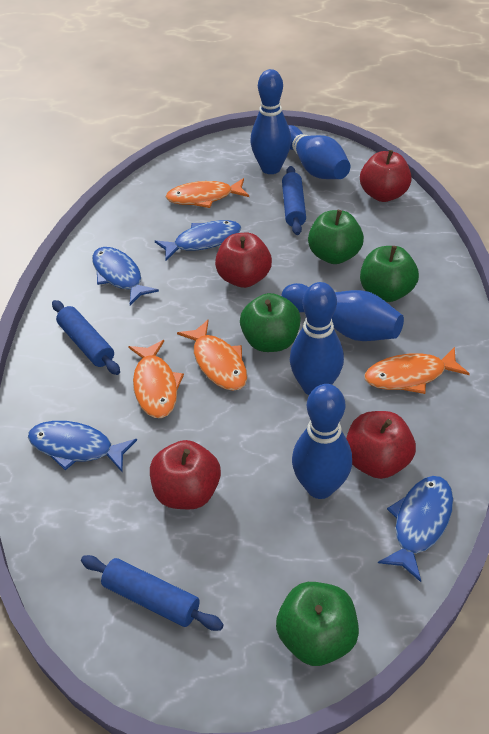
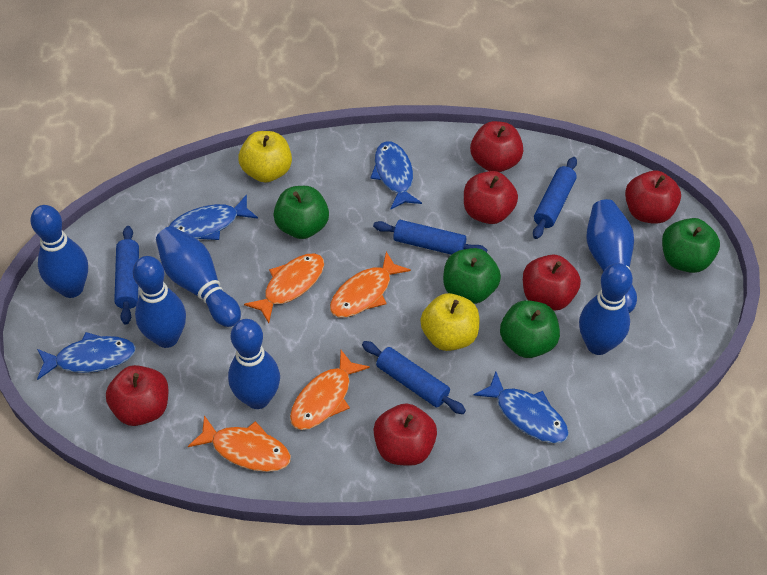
blue bowling pin: [250,69,291,174] [281,283,404,341] [288,125,350,179] [290,282,344,395] [292,384,352,499] = 5 -> [30,205,88,298] [133,256,186,348] [156,226,241,327] [228,319,280,409] [579,263,633,355] [587,199,637,313] = 6
blue rolling pin: [52,300,120,375] [81,555,224,631] [282,166,306,235] = 3 -> [114,226,139,325] [362,341,466,414] [373,220,487,255] [533,157,577,239] = 4
red apple: [150,440,221,509] [215,233,272,288] [346,411,416,479] [360,150,412,202] = 4 -> [106,365,169,426] [373,403,437,466] [464,171,518,224] [470,121,523,172] [523,255,581,311] [625,171,681,224] = 6
yellow apple: none = 0 -> [238,131,292,183] [420,293,479,351] = 2

